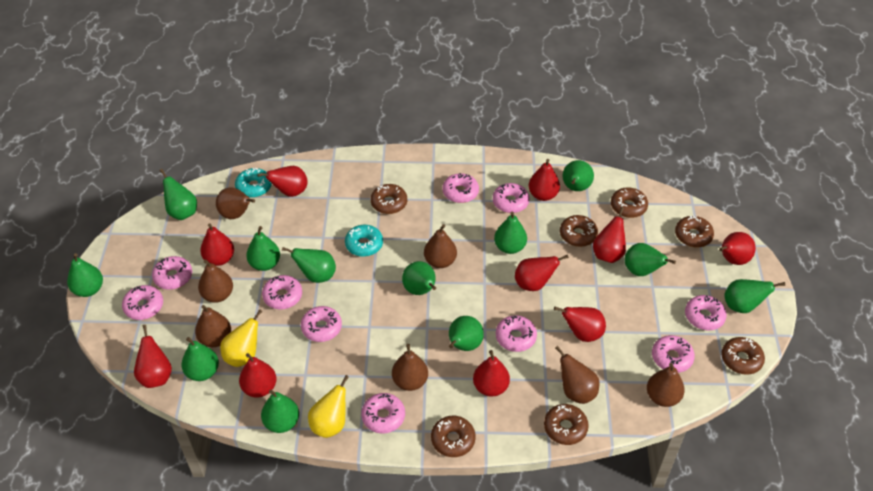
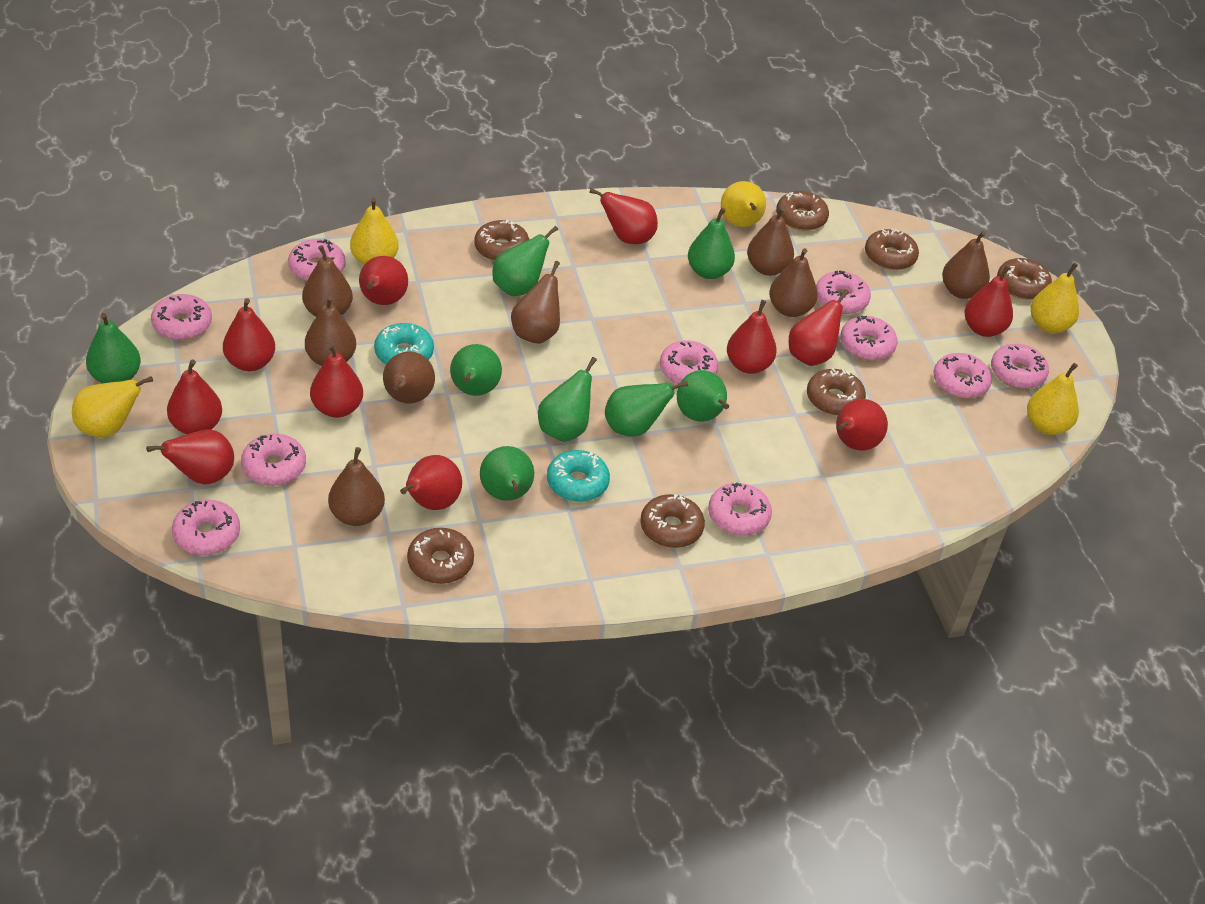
brown pear: [195,305,231,347] [198,260,233,303] [216,187,255,219] [392,344,428,391] [424,224,457,268] [555,346,599,404] [647,363,685,407] = 7 -> [302,245,353,317] [305,296,356,366] [328,447,385,526] [383,351,435,403] [511,261,560,344] [747,207,794,276] [769,248,818,317] [942,231,990,299] = 8
green pear: [67,253,103,297] [159,169,197,220] [182,337,219,381] [246,226,280,271] [261,390,299,433] [282,247,336,283] [402,261,436,295] [449,316,484,351] [494,211,527,254] [563,160,594,191] [625,243,676,276] [724,279,785,313] = 12 -> [86,313,141,384] [450,344,502,396] [480,446,534,501] [492,226,558,296] [538,357,597,442] [605,381,688,437] [677,370,729,422] [688,208,735,279] = 8
red pear: [134,325,172,388] [200,223,234,266] [239,353,276,397] [257,166,308,197] [473,350,510,397] [515,255,569,291] [529,159,560,201] [554,307,606,342] [593,207,626,263] [719,232,756,265] = 10 -> [146,429,234,485] [167,360,222,434] [223,298,275,371] [310,344,363,418] [359,256,408,305] [400,455,462,510] [590,188,658,244] [727,300,777,374] [789,289,849,366] [836,399,888,451] [965,265,1013,337] = 11
yellow pear: [220,309,262,367] [308,375,349,438] = 2 -> [72,376,153,437] [350,197,399,265] [721,181,766,227] [1027,363,1079,435] [1031,263,1079,333] = 5

